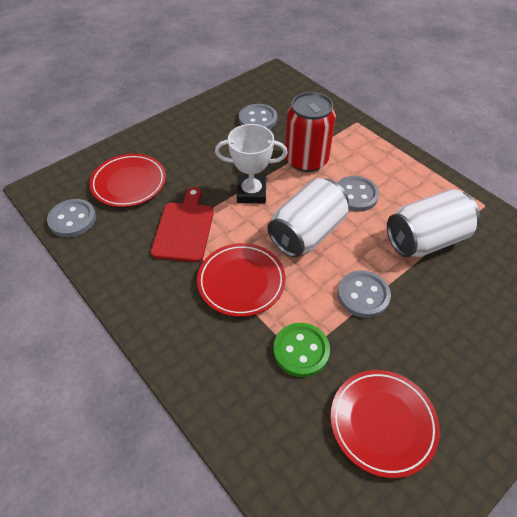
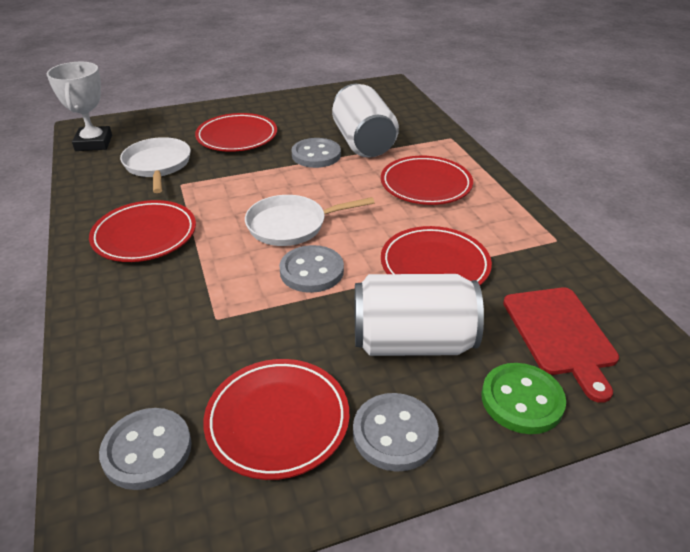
red can: [285,92,336,172] = 1 -> none = 0
red plate: [89,154,166,207] [197,243,286,317] [330,370,440,478] = 3 -> [89,200,196,262] [195,113,277,152] [203,359,349,480] [381,156,473,205] [381,226,492,285] = 5
white pan: none = 0 -> [120,137,191,193] [245,195,375,246] = 2

